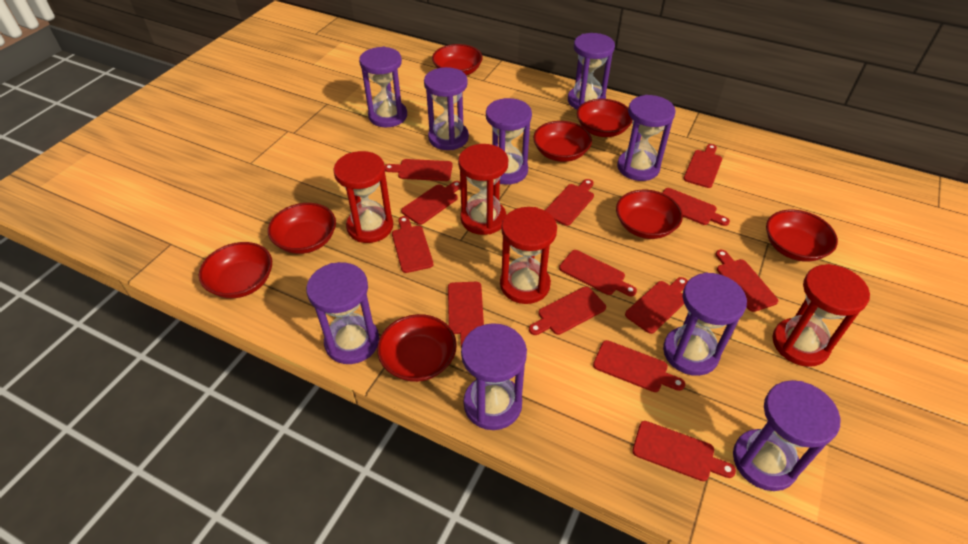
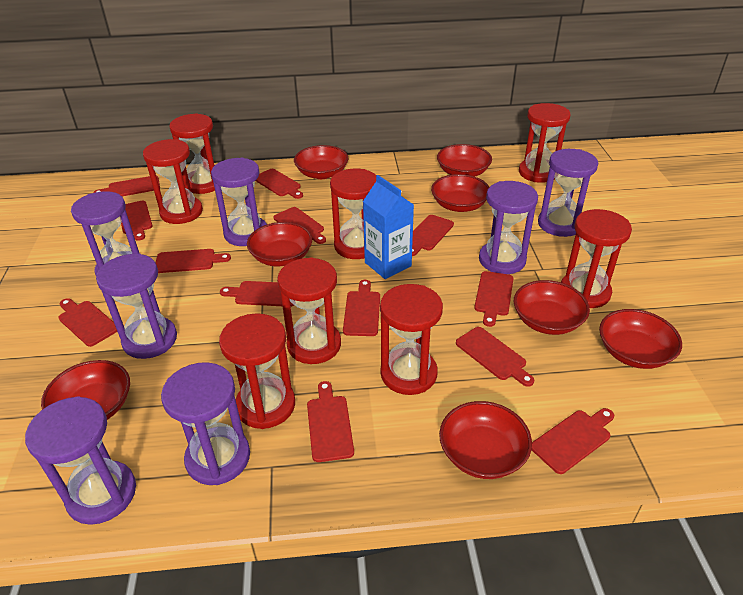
blue carton: none = 0 -> [363,175,414,279] = 1
purple hourglass: [306,262,379,364] [359,47,407,127] [424,67,469,150] [461,323,527,430] [486,98,532,185] [568,33,615,110] [617,95,676,181] [663,273,747,376] [733,380,841,491] = 9 -> [25,396,136,525] [71,191,140,276] [96,254,177,359] [161,362,250,485] [211,157,267,246] [479,181,538,274] [538,149,598,237] = 7
red hourglass: [333,151,393,243] [458,144,508,235] [500,207,557,304] [772,264,870,367] = 4 -> [143,139,203,224] [169,113,215,194] [219,313,295,429] [277,257,341,364] [330,169,376,259] [380,284,443,395] [519,103,571,183] [561,209,632,308] = 8

